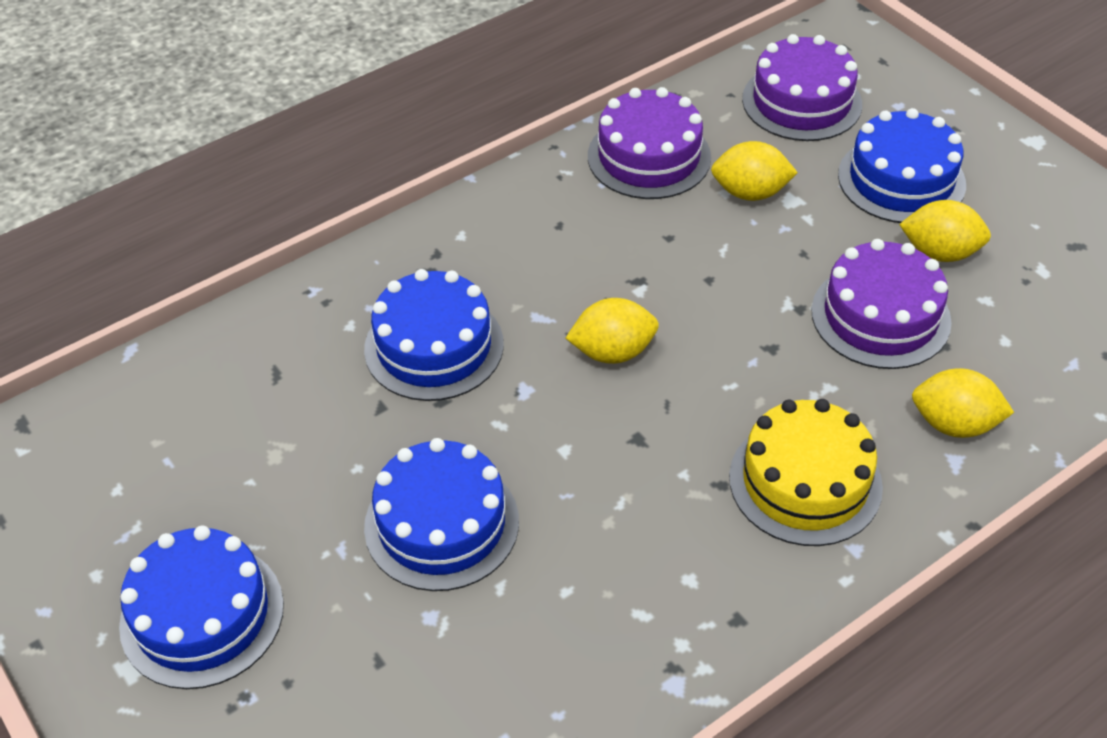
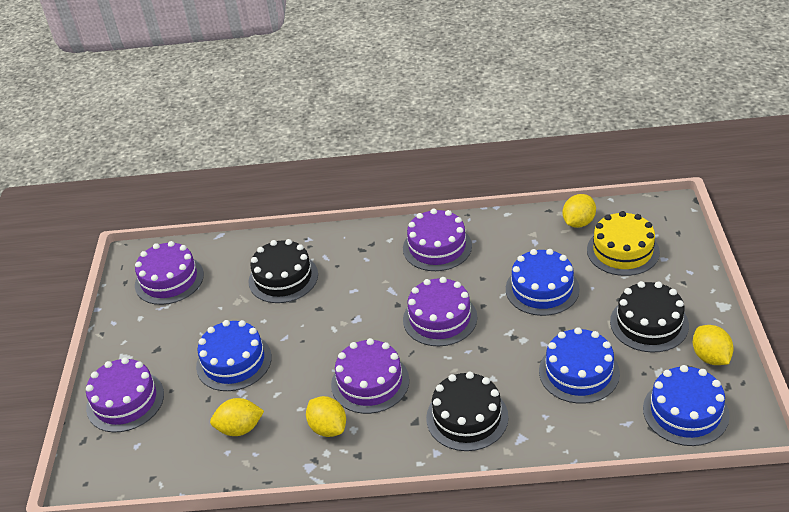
black cake: none = 0 -> [248,239,318,303] [426,372,509,451] [610,281,689,353] = 3
purple cake: [588,87,711,199] [742,34,862,141] [811,239,952,369] = 3 -> [86,357,164,432] [135,241,204,305] [331,338,409,414] [403,209,472,271] [403,277,477,346] = 5

